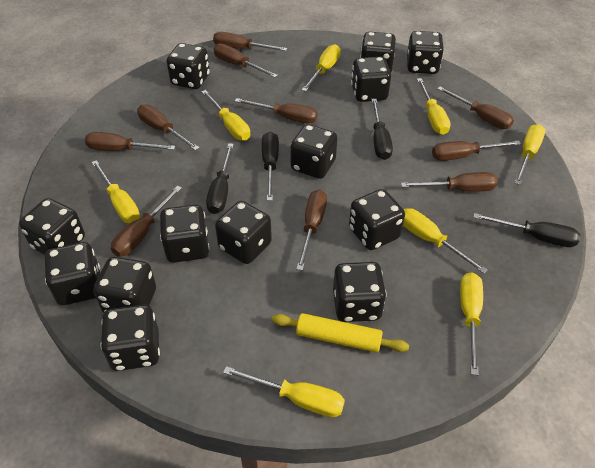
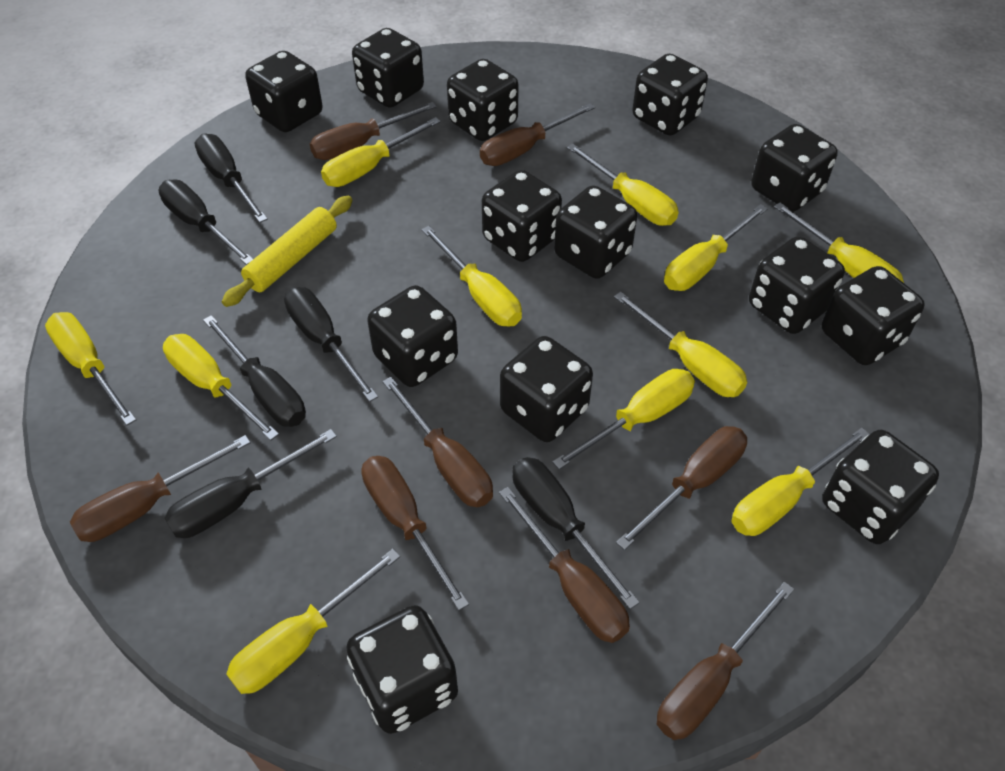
black screwdriver: [206,143,234,214] [262,132,279,201] [371,99,393,160] [473,213,581,247] = 4 -> [158,180,253,265] [164,429,337,538] [195,133,268,223] [203,315,306,427] [284,287,378,402] [513,457,640,609] = 6
brown screwdriver: [85,132,176,151] [111,186,182,257] [137,104,199,151] [213,32,288,51] [213,43,278,78] [235,98,317,124] [296,190,327,271] [401,172,498,192] [432,140,521,161] [437,86,514,129] = 10 -> [70,435,251,542] [310,102,437,160] [362,456,469,610] [382,377,493,507] [480,103,595,166] [499,487,630,643] [616,426,747,550] [657,582,794,740] = 8
yellow screwdriver: [91,160,140,223] [201,90,250,141] [223,366,345,417] [302,44,341,92] [403,208,488,274] [417,78,451,135] [460,272,483,375] [515,124,545,185] = 8 -> [45,312,136,425] [163,334,279,441] [226,549,400,694] [321,117,441,187] [421,226,522,327] [552,369,695,470] [567,144,679,226] [614,292,747,397] [664,204,768,291] [731,427,870,536] [774,203,904,283] = 11

